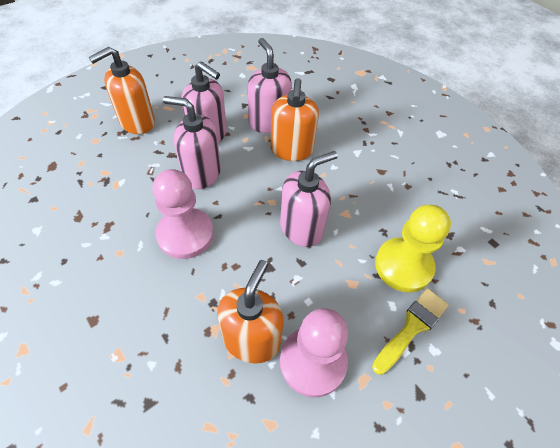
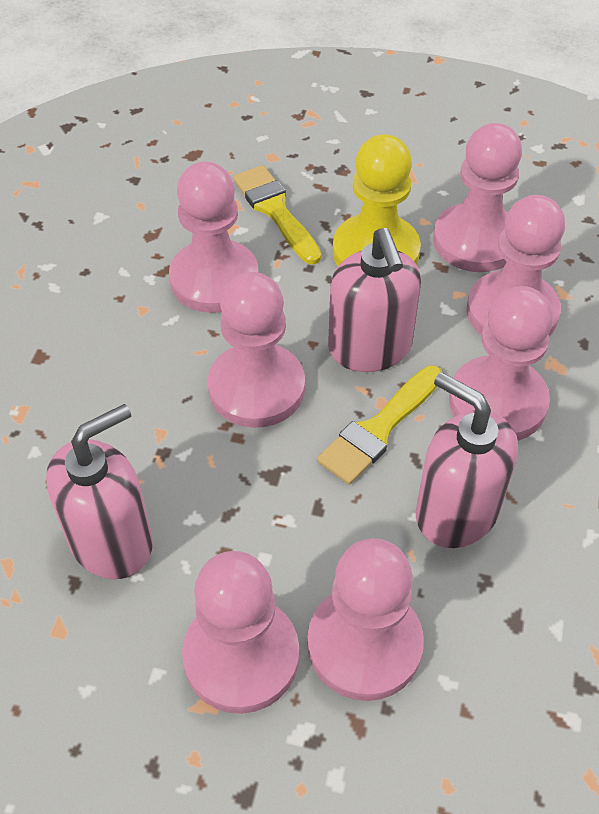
orange soap dispenser: [89,47,155,134] [217,260,284,364] [270,78,319,161] = 3 -> none = 0
pink pawn: [153,169,214,259] [280,308,348,398] = 2 -> [169,162,259,313] [182,551,299,714] [208,272,305,428] [307,538,424,701] [433,123,522,272] [449,286,553,441] [467,195,565,336] = 7
pink soap dispenser: [163,96,221,189] [181,61,227,143] [248,38,291,133] [280,151,338,247] = 4 -> [46,404,153,579] [328,228,421,372] [416,372,518,548] = 3
yellow brush: [372,288,449,375] = 1 -> [233,165,321,265] [317,365,442,485] = 2

